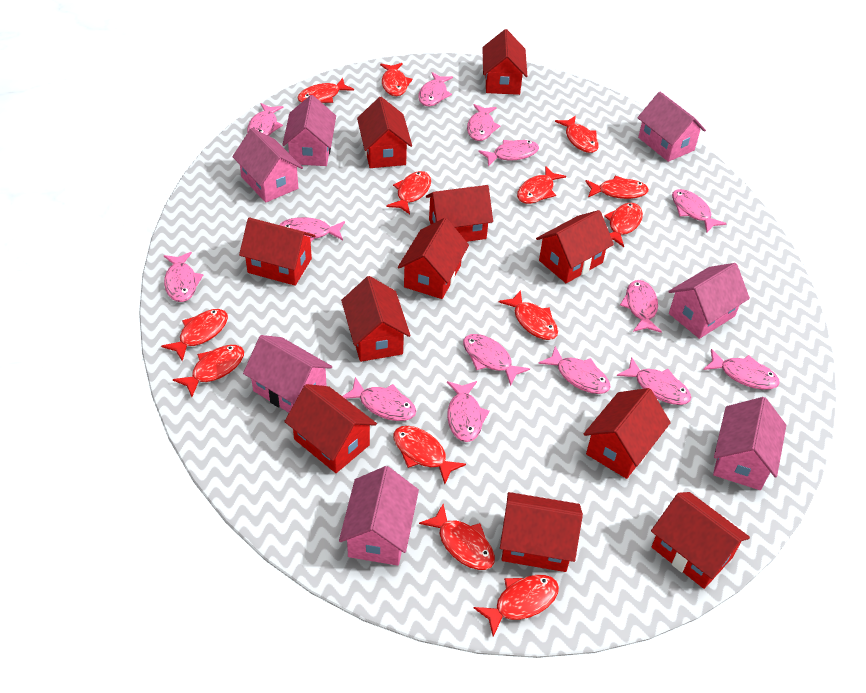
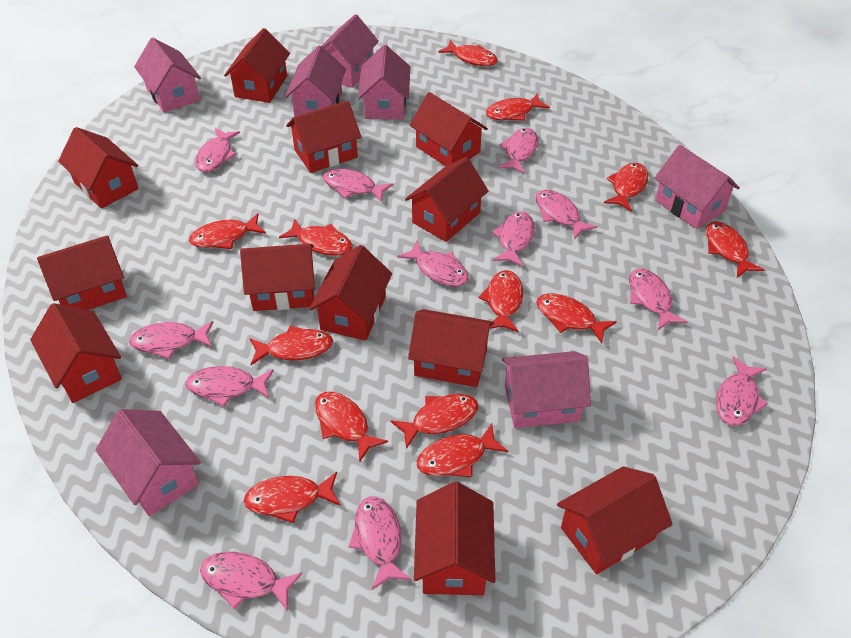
pink fish: [164,252,203,302] [247,103,283,136] [279,217,345,242] [342,377,416,421] [418,72,453,106] [447,381,490,442] [463,334,530,386] [467,104,501,141] [479,140,539,166] [538,346,611,394] [617,357,691,405] [620,280,662,333] [672,189,727,232] [703,349,780,390] = 14 -> [129,321,213,359] [186,366,274,407] [195,128,240,172] [200,552,303,610] [323,168,393,203] [349,496,412,590] [397,241,469,287] [492,212,535,267] [498,128,539,174] [535,190,597,240] [629,268,687,330] [716,356,768,426] = 12
red house: [239,217,315,286] [284,384,377,473] [341,276,411,362] [357,97,412,168] [398,218,469,299] [426,185,493,242] [482,29,527,95] [500,492,583,572] [536,210,614,283] [584,388,671,479] [651,492,750,589] = 11 -> [30,303,122,403] [37,235,127,310] [58,127,139,209] [224,28,290,103] [240,244,315,311] [286,100,361,173] [309,245,392,341] [405,157,489,242] [408,309,494,387] [410,92,488,166] [414,482,495,595] [557,466,672,574] = 12

